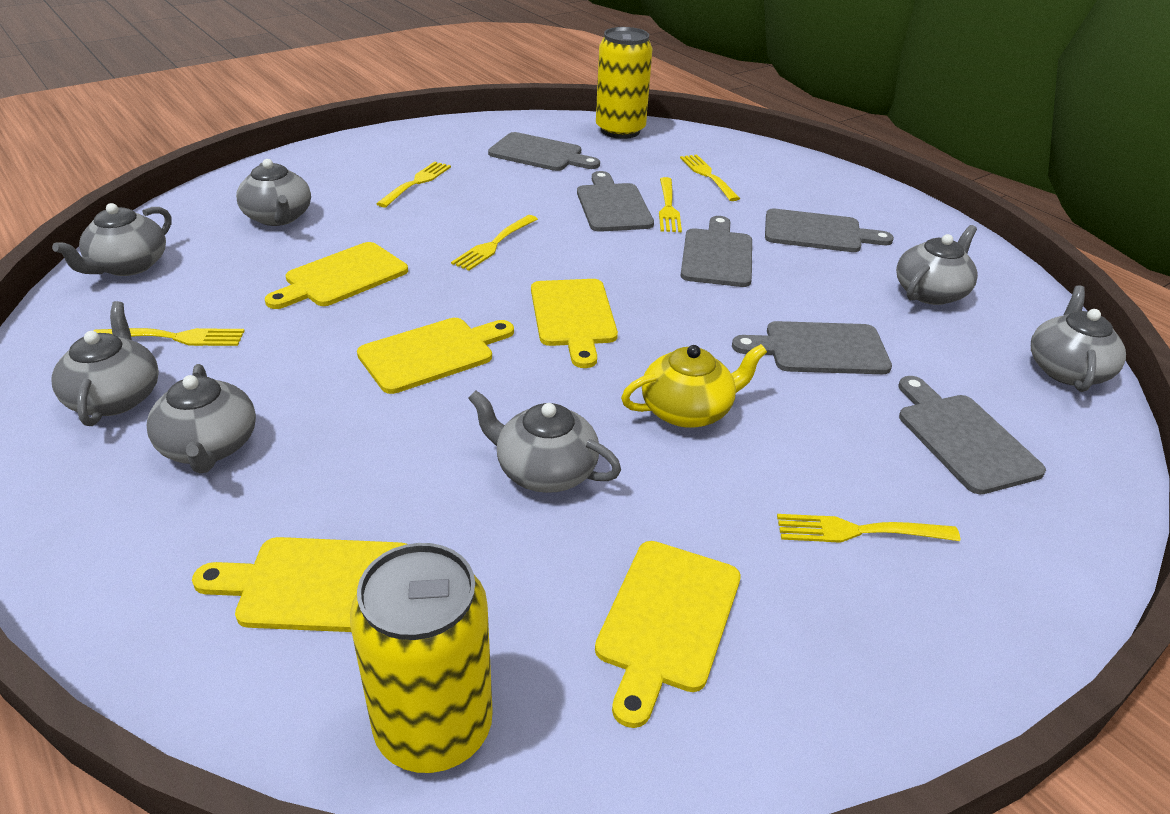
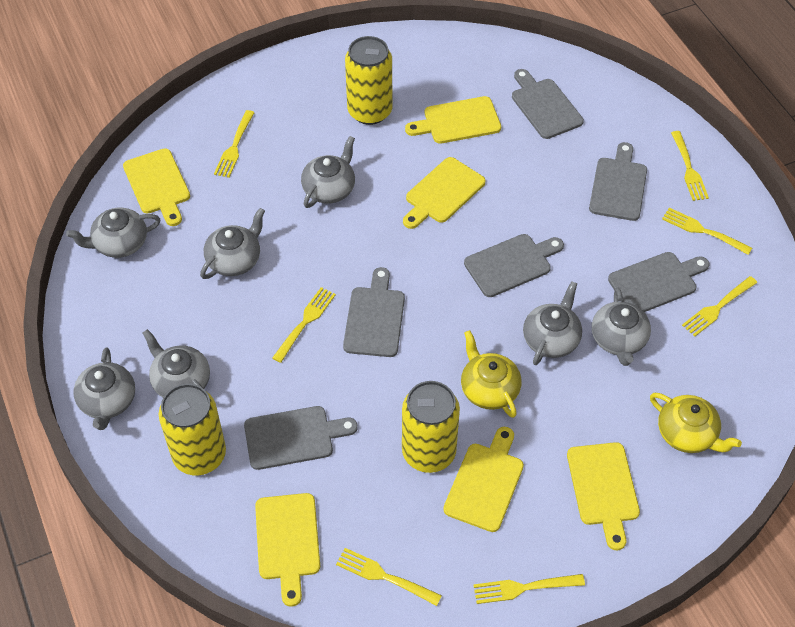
yellow can: [350,543,493,773] [596,27,653,139] = 2 -> [159,384,226,475] [345,36,392,125] [402,381,460,473] = 3
yellow cutting board: [192,537,406,632] [265,242,408,309] [357,318,514,394] [531,279,618,368] [595,541,741,728] = 5 -> [123,148,190,226] [255,493,320,607] [403,157,486,229] [405,96,501,144] [443,427,524,532] [567,442,640,550] = 6
yellow fork: [94,328,245,346] [376,162,451,207] [451,215,538,271] [659,177,682,232] [680,155,740,201] [777,514,960,543] = 6 -> [214,110,255,178] [272,287,336,363] [336,548,442,606] [473,574,585,604] [662,208,752,255] [671,131,709,201] [682,276,757,336] = 7
yellow teapot: [621,344,767,428] = 1 -> [461,330,522,418] [650,393,742,453] = 2

